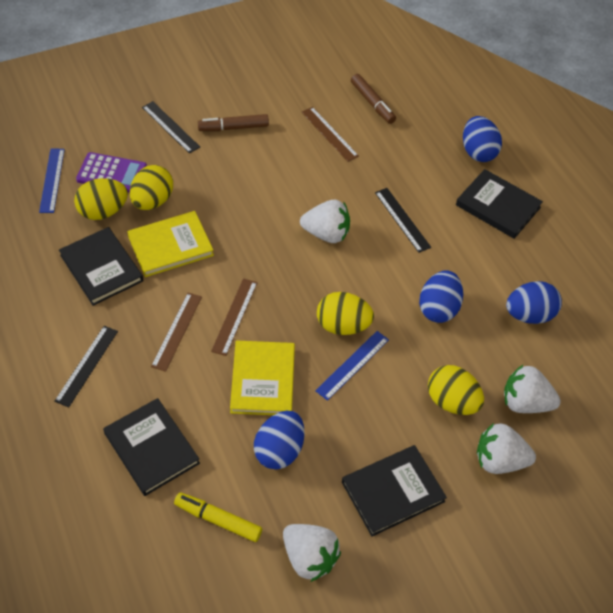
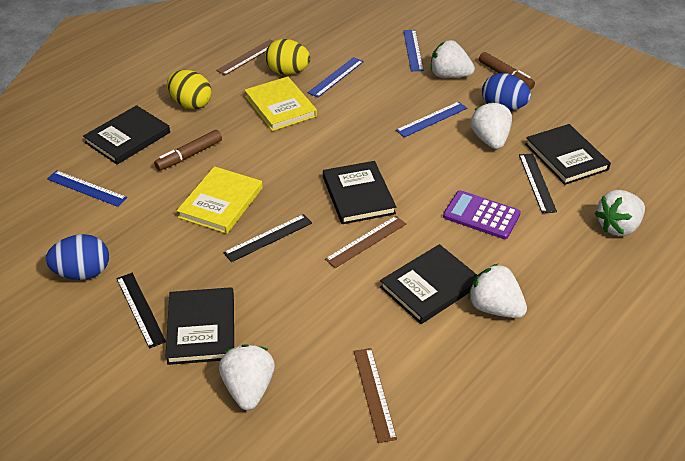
black book: [59,227,143,306] [103,398,200,496] [342,445,447,537] [456,169,543,239] = 4 -> [83,105,170,165] [165,287,234,365] [323,161,396,224] [380,244,477,324] [525,124,611,185] = 5
blue egg: [254,411,304,469] [419,270,463,323] [463,116,502,162] [506,281,562,324] = 4 -> [46,234,109,280] [482,73,531,111] = 2
blue ruler: [39,149,65,213] [315,331,389,401] = 2 -> [47,170,127,207] [308,57,364,97] [396,102,467,137] [403,30,424,71] = 4
white strawberry: [283,524,341,582] [300,200,350,243] [477,423,536,474] [504,364,561,413] = 4 -> [219,344,275,410] [431,40,475,78] [468,263,527,318] [470,101,512,149] [595,190,645,236] = 5
yellow egg: [74,178,128,220] [130,165,173,210] [317,292,374,335] [428,365,484,415] = 4 -> [167,70,212,109] [265,39,311,75] = 2
yellow marker: [174,492,262,542] = 1 -> none = 0

